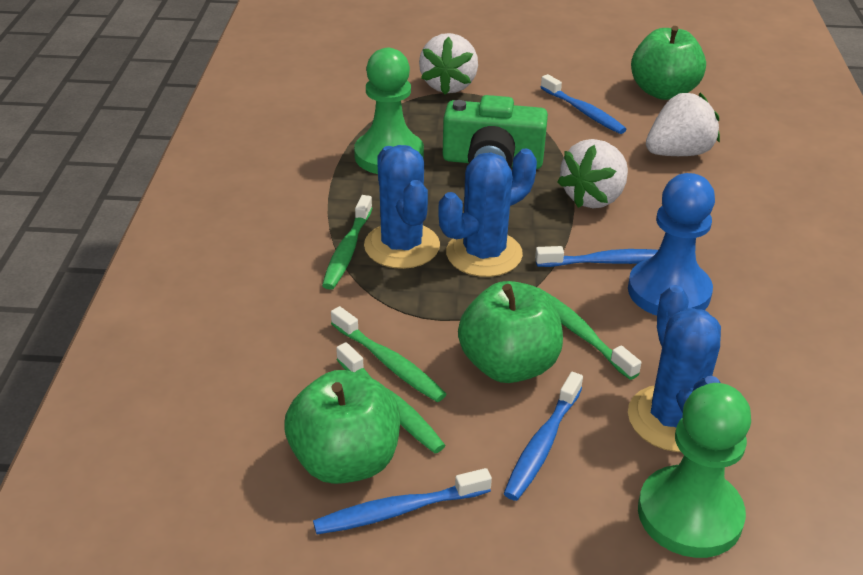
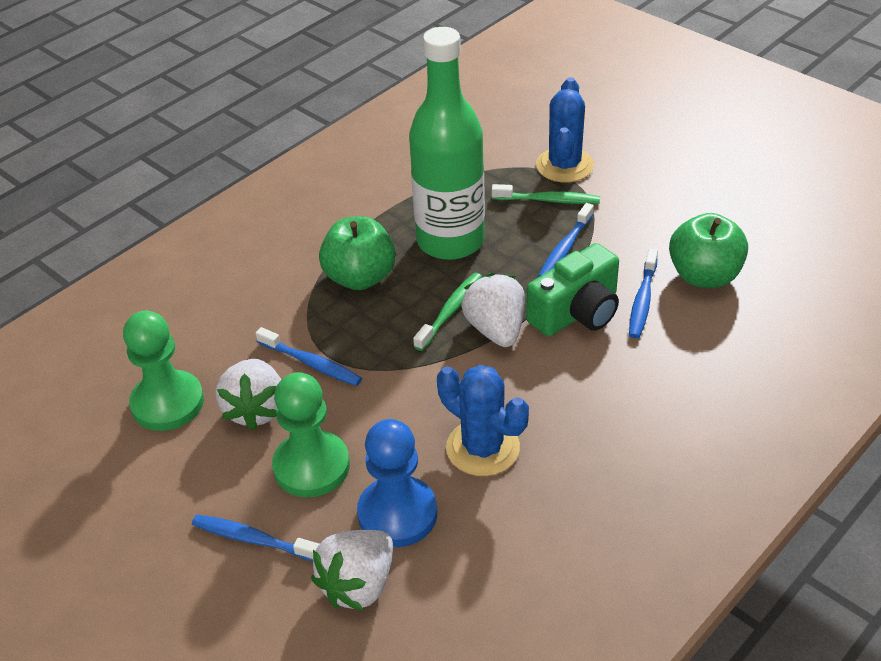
blue cactus: [364,145,440,269] [439,148,537,277] [628,285,721,452] = 3 -> [437,365,529,476] [536,77,594,183] = 2
green apple: [285,370,400,484] [458,281,563,383] [631,26,706,100] = 3 -> [319,216,396,290] [669,213,748,288] = 2
green bottle: none = 0 -> [409,27,485,260] = 1
green toothbrush: [322,195,372,290] [331,306,446,402] [336,342,446,453] [539,288,641,380] = 4 -> [413,273,482,351] [492,184,600,204] = 2

